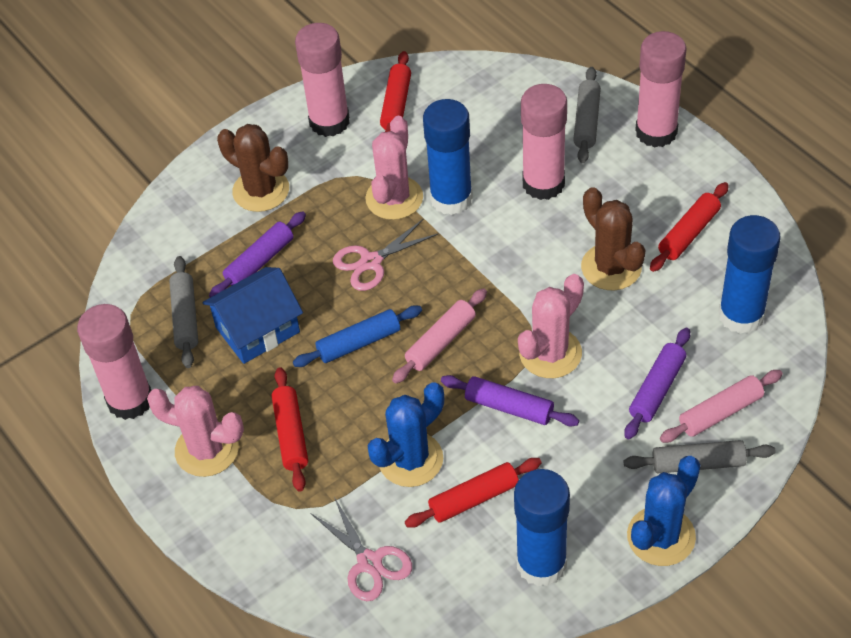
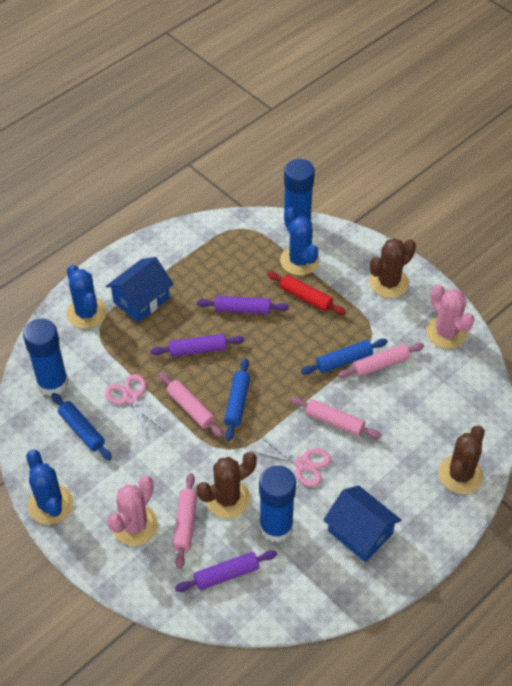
blue cactus: [367,382,444,487] [627,456,700,566] = 2 -> [26,450,73,525] [67,265,107,329] [280,207,319,276] = 3
blue house: [202,267,303,364] = 1 -> [106,257,174,323] [323,485,401,562] = 2
blue rolling pin: [293,305,422,367] = 1 -> [51,393,112,460] [224,358,250,441] [301,339,388,375] = 3
brown cactus: [217,124,289,212] [581,187,645,290] = 2 -> [197,452,257,518] [369,238,416,298] [438,426,485,494] = 3
grey rolling pin: [169,256,198,368] [573,67,601,163] [624,440,776,473] = 3 -> none = 0
pink cactus: [147,386,244,477] [365,116,423,220] [518,274,584,378] = 3 -> [107,476,158,546] [426,285,475,349] = 2
pink glue stick: [77,304,152,420] [295,23,350,137] [521,84,567,200] [635,31,687,148] = 4 -> none = 0
pink rolling pin: [392,288,487,383] [660,370,783,443] = 2 -> [159,372,223,437] [173,473,197,569] [290,397,381,439] [338,343,424,378] = 4
red rolling pin: [272,367,308,492] [380,51,411,132] [405,458,542,528] [650,182,729,272] = 4 -> [267,272,346,315] = 1

